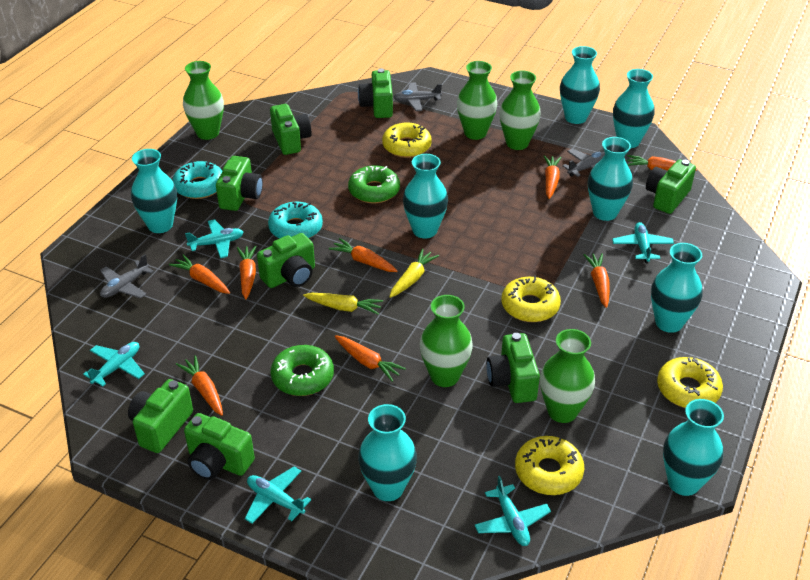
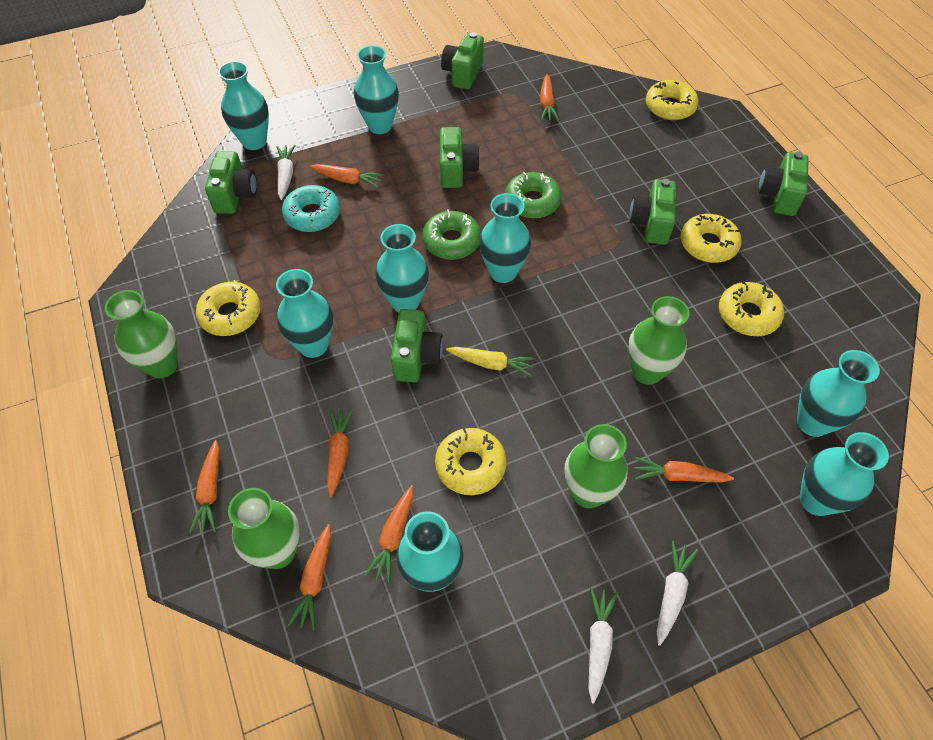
green camera: [128,379,193,453] [184,413,255,480] [216,156,263,211] [257,233,315,288] [270,104,312,155] [358,68,393,118] [486,333,540,403] [646,160,696,214] = 8 -> [205,151,257,214] [391,309,443,382] [440,127,480,188] [441,32,484,90] [629,179,676,245] [758,152,809,216] = 6
green vase: [183,61,224,140] [420,295,473,387] [457,61,497,140] [500,71,541,150] [540,329,595,423] = 5 -> [105,290,178,378] [228,488,300,569] [564,424,628,508] [628,296,689,385] = 4
grey plane: [100,254,154,299] [393,82,442,111] [562,149,605,177] = 3 -> none = 0
orange carrot: [169,254,230,294] [176,355,223,416] [237,246,257,299] [329,238,397,272] [335,335,406,382] [544,155,561,199] [583,253,610,308] [627,155,697,171] = 8 -> [189,440,220,533] [287,524,331,630] [310,164,384,188] [327,409,354,497] [364,485,413,583] [540,74,559,121] [634,457,734,483] = 7
turquoise donut: [172,161,223,199] [268,202,323,239] = 2 -> [282,185,340,232] = 1
turquoise plane: [83,342,145,387] [185,219,243,258] [245,467,311,524] [475,476,551,546] [612,222,674,263] = 5 -> none = 0
white carrot: none = 0 -> [276,145,296,200] [588,587,618,704] [657,541,698,646] = 3
yellow carrot: [303,293,383,315] [389,249,439,298] = 2 -> [446,347,536,377] = 1
yellow donut: [382,123,432,158] [502,275,561,322] [515,436,584,495] [657,357,723,408] = 4 -> [196,282,261,336] [435,428,507,495] [646,80,699,120] [681,214,742,263] [719,281,784,336] = 5

